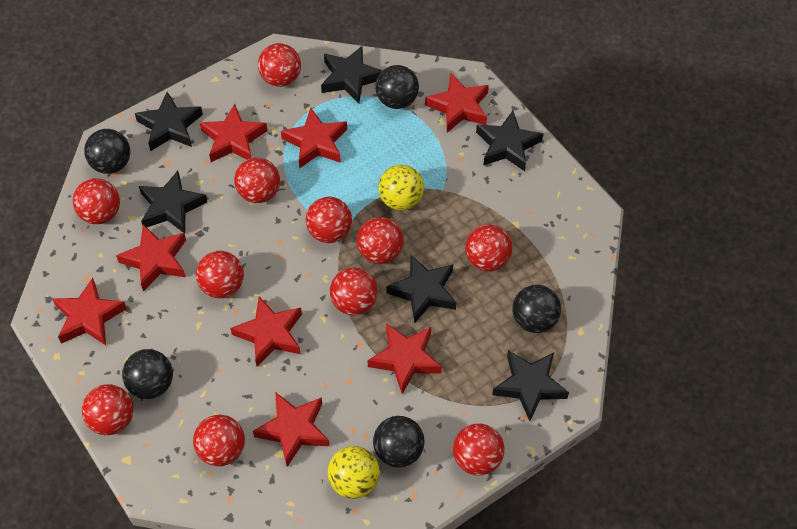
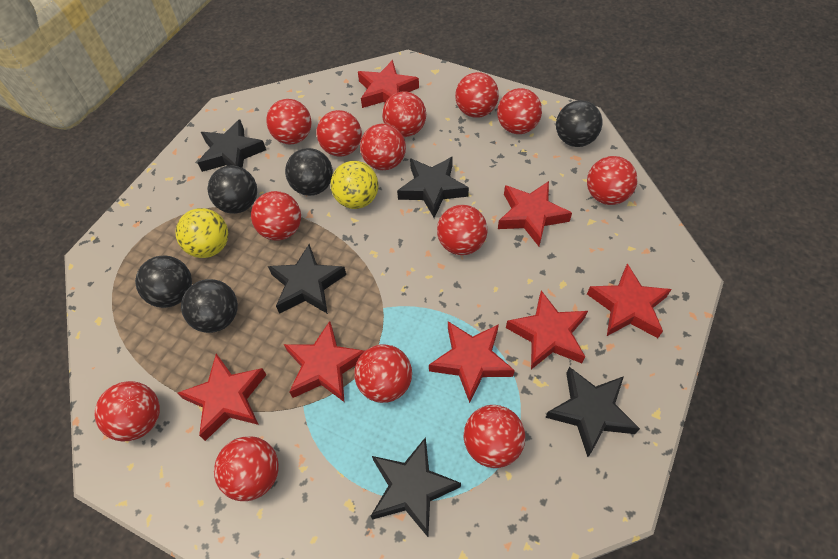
black star: [135,92,203,151] [139,171,207,234] [321,46,383,104] [386,255,456,324] [476,111,543,171] [492,350,569,421] = 6 -> [197,119,266,172] [268,244,346,314] [371,437,461,537] [397,157,469,218] [545,367,640,457] = 5
red ball: [73,178,120,224] [82,384,134,435] [193,415,245,466] [196,251,244,298] [234,158,280,203] [258,43,301,87] [306,197,352,243] [330,267,378,316] [357,217,403,264] [453,423,505,476] [465,224,512,271] = 11 -> [94,381,160,442] [214,436,279,501] [251,191,301,240] [266,99,312,144] [316,110,362,157] [354,344,412,403] [360,124,406,170] [382,91,426,137] [437,205,487,255] [455,72,499,118] [464,405,525,468] [497,88,542,134] [587,156,638,205] = 13
red star: [53,278,127,345] [116,224,186,291] [200,104,267,162] [230,297,302,367] [253,392,329,467] [281,107,347,168] [368,323,442,394] [425,74,489,133] = 8 -> [178,354,266,441] [284,321,365,402] [358,60,419,108] [429,321,515,403] [498,181,572,246] [506,291,588,369] [587,263,672,338] = 7

